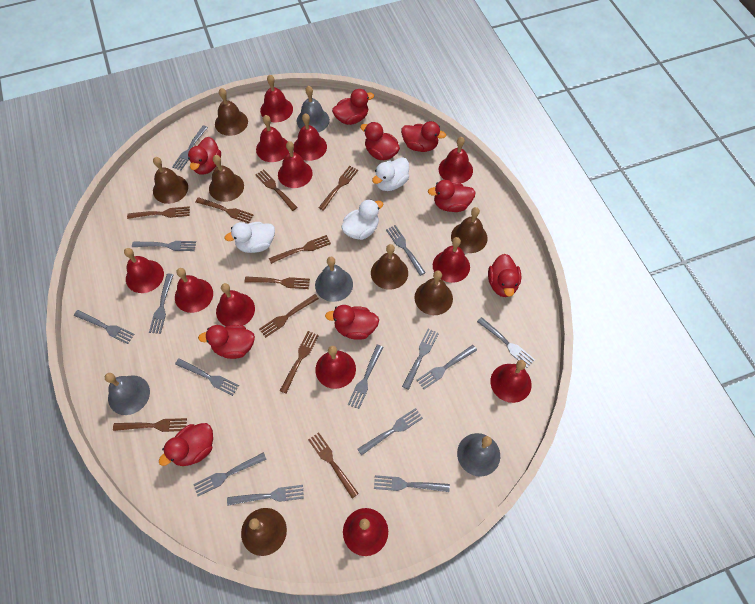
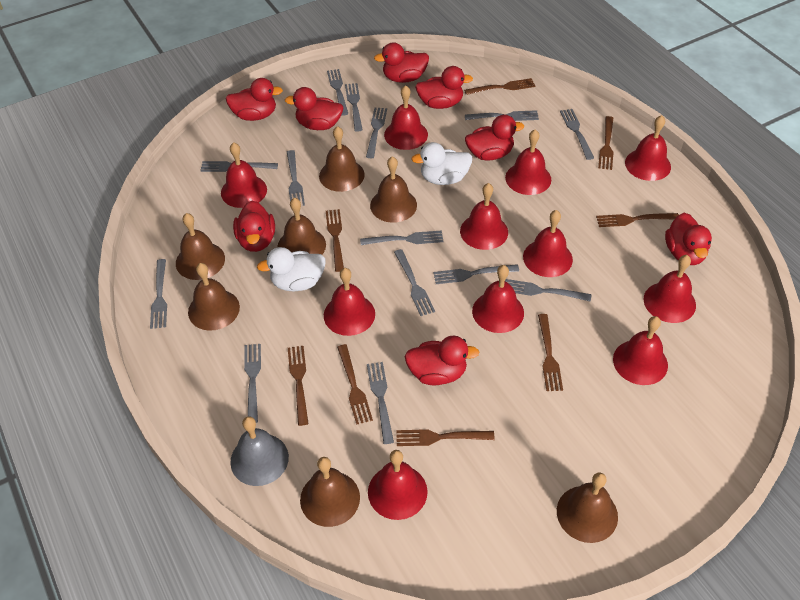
brown fork: [113,418,187,432] [127,206,190,219] [195,197,253,223] [244,276,310,289] [256,169,298,211] [259,294,319,338] [269,235,331,264] [280,331,319,393] [308,432,359,498] [318,166,358,211] = 10 -> [288,346,309,426] [326,209,344,272] [337,344,373,425] [396,429,495,446] [464,78,535,95] [538,314,563,391] [596,213,679,227] [598,116,614,170] = 8
grey bell: [105,373,150,415] [297,86,330,132] [315,257,353,302] [457,433,500,476] = 4 -> [230,416,289,486] = 1
red bell: [124,248,164,293] [175,268,213,313] [216,283,255,326] [256,115,289,162] [260,75,293,122] [278,141,313,188] [293,113,327,161] [315,346,356,389] [343,508,388,556] [433,237,470,283] [439,137,473,183] [490,360,532,403] = 12 -> [221,142,267,208] [324,268,375,336] [368,450,428,520] [384,85,428,150] [460,183,508,250] [472,265,524,333] [505,129,551,195] [523,210,573,277] [613,316,668,385] [625,115,671,181] [644,255,696,323] = 11
red duck: [159,423,213,466] [188,137,221,174] [198,325,255,359] [325,305,379,340] [332,89,374,125] [360,122,400,160] [401,121,446,152] [428,180,476,212] [488,254,521,297] = 9 -> [225,78,283,121] [233,201,275,252] [285,87,343,130] [374,42,429,83] [404,336,479,385] [415,66,473,109] [465,115,524,161] [665,213,712,265] = 8
white duck: [224,222,275,253] [341,199,383,240] [372,157,409,191] = 3 -> [257,247,326,291] [411,142,472,185] = 2

